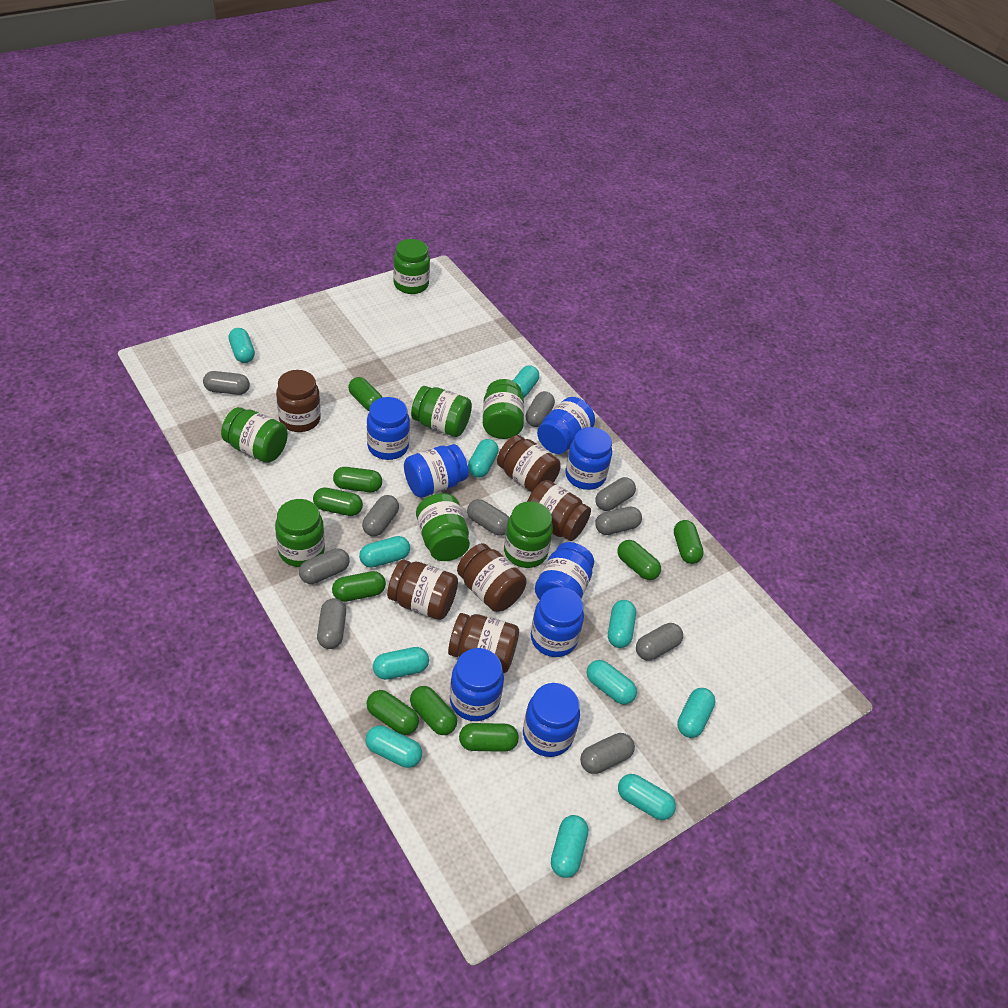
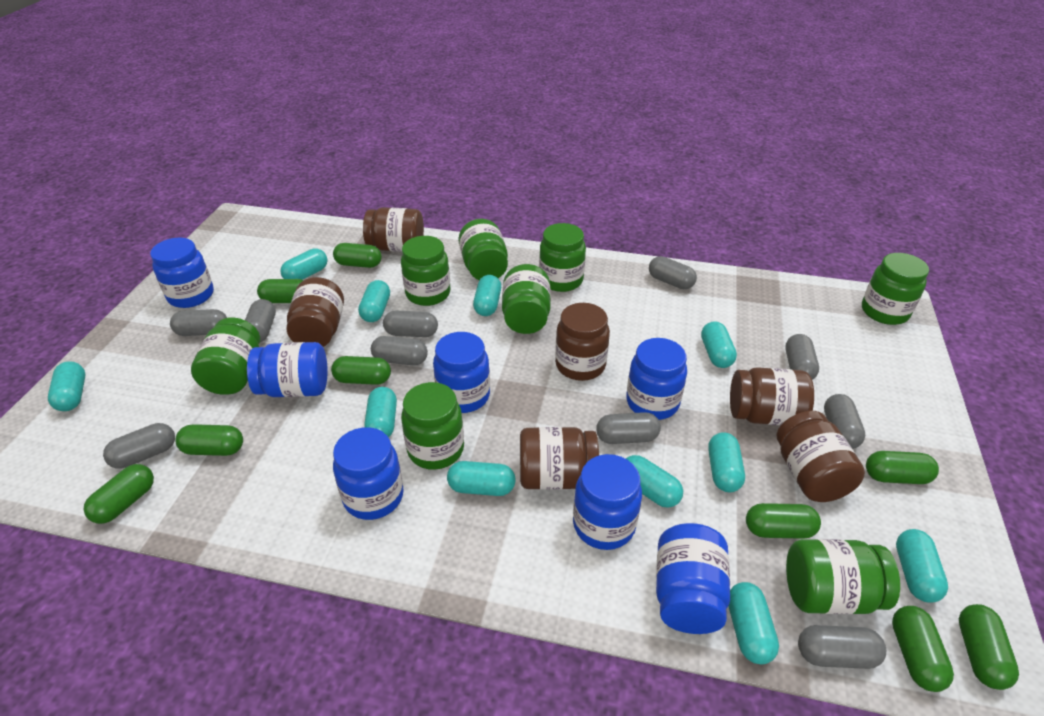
blue jar: [367,397,410,460] [404,444,468,498] [450,648,504,721] [523,683,580,757] [531,587,584,657] [535,542,594,600] [537,397,595,454] [565,427,612,490] = 8 -> [150,238,214,308] [247,342,328,397] [333,427,404,520] [433,332,490,413] [573,454,642,550] [626,338,687,420] [656,523,730,634] = 7
green jar: [221,407,288,463] [275,499,325,567] [393,239,430,294] [411,386,472,437] [416,493,470,561] [483,379,524,439] [504,501,553,568] = 7 -> [191,317,260,395] [401,236,450,306] [401,382,464,470] [458,219,508,280] [502,264,551,334] [539,223,586,292] [786,539,900,614] [862,253,929,325] = 8

